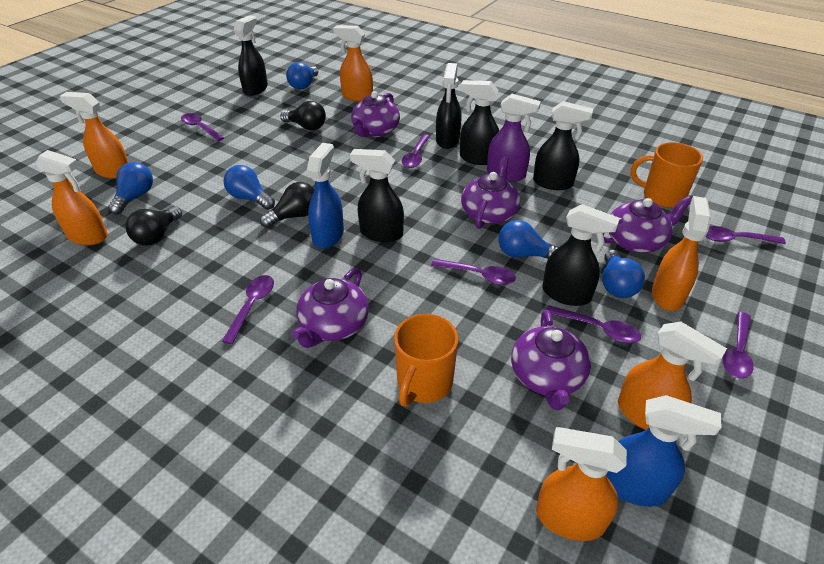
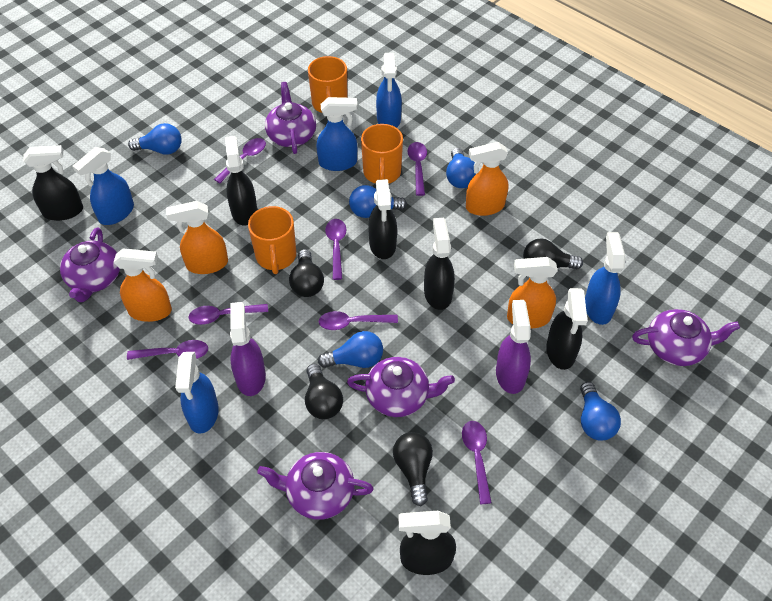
black light bulb: [125,206,182,246] [260,182,314,228] [280,101,326,130] = 3 -> [289,249,324,297] [305,364,343,419] [393,432,433,506] [523,238,583,269] = 4
blue spray bottle: [307,143,344,249] [606,395,722,507] = 2 -> [73,147,134,225] [175,352,219,434] [316,97,358,171] [376,53,402,128] [585,232,625,325] = 5
orange mug: [394,314,458,406] [631,143,703,208] = 2 -> [248,206,296,274] [308,56,347,113] [361,124,403,184] = 3
orange spray bottle: [35,150,108,245] [60,92,129,179] [333,25,373,102] [536,427,627,541] [618,322,727,430] [652,196,711,311] = 6 -> [114,248,172,322] [166,201,228,274] [466,142,508,216] [507,257,557,329] = 4
purple spray bottle: [487,94,541,182] = 1 -> [230,302,266,396] [496,300,531,394] = 2

